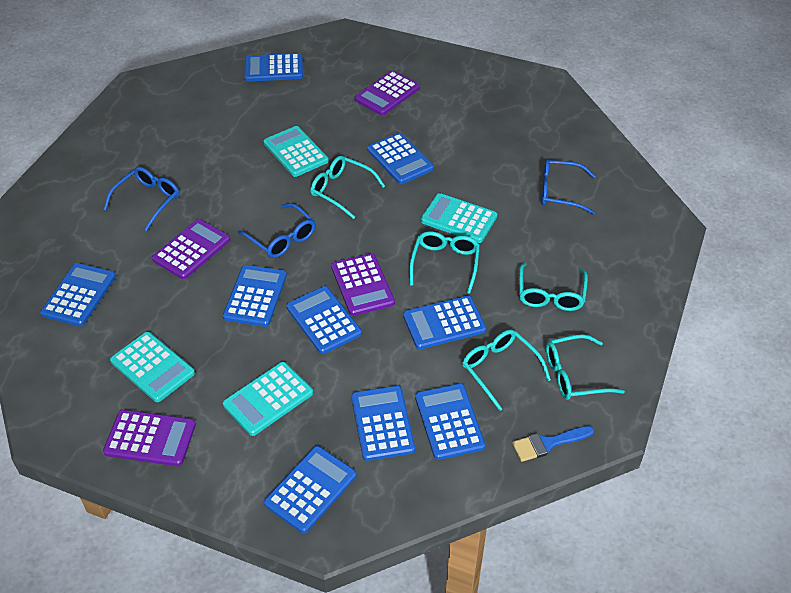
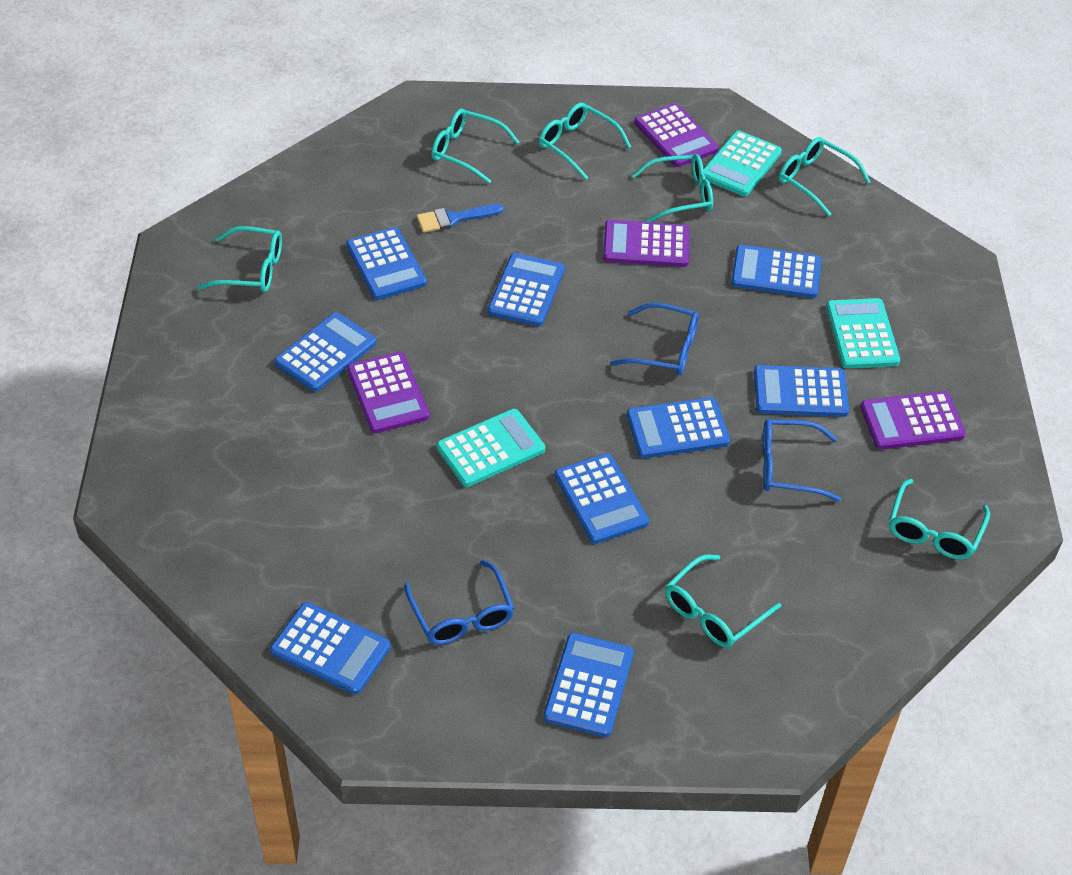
turquoise calculator: [110,332,195,402] [223,362,313,436] [264,126,329,177] [421,193,497,243] = 4 -> [436,409,545,487] [704,130,782,196] [826,298,900,369] = 3
turquoise glasses: [310,156,385,219] [409,231,480,294] [462,329,551,411] [519,262,588,311] [546,334,625,400] = 5 -> [197,226,282,292] [431,109,519,184] [539,102,631,180] [632,154,713,222] [665,554,781,648] [779,137,870,216] [889,479,990,560] = 7

